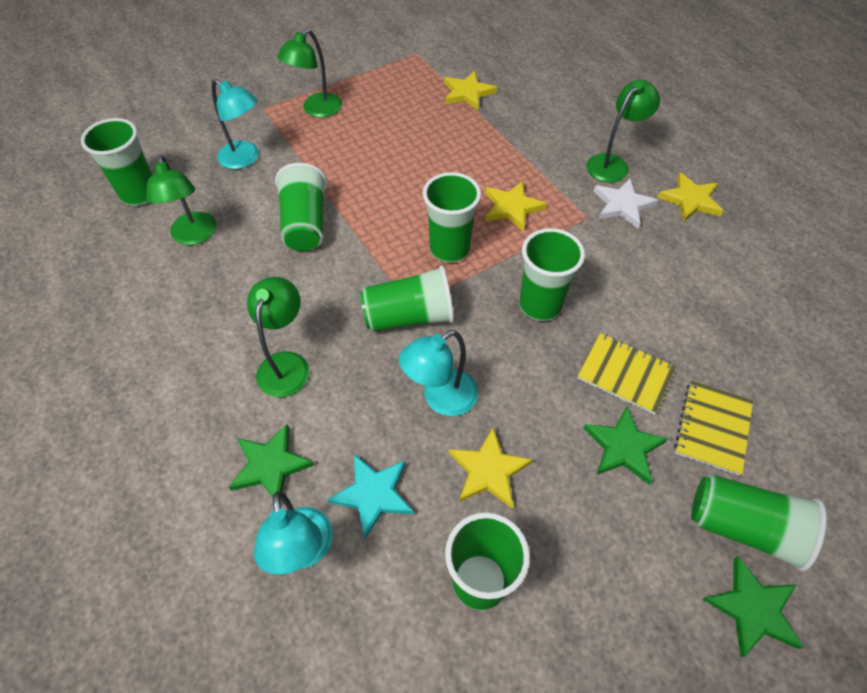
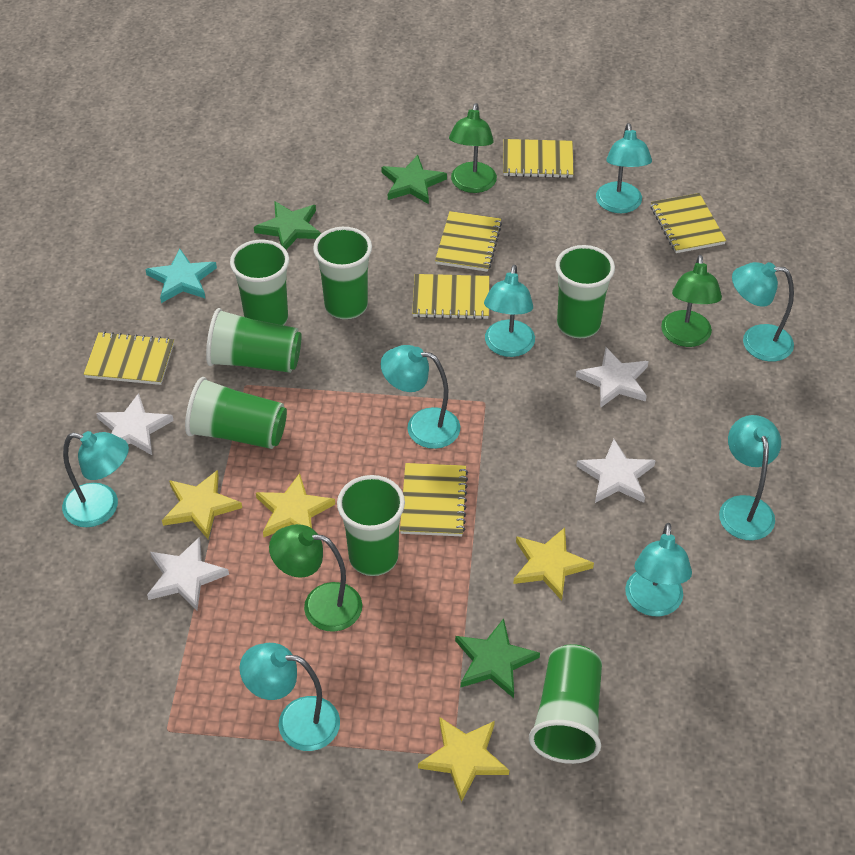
green lamp: [146,155,216,245] [247,277,309,397] [277,29,342,118] [586,80,660,183] = 4 -> [269,524,362,632] [449,103,497,193] [661,255,722,347] = 3
turquoise lamp: [211,79,259,169] [254,491,333,574] [399,330,478,416] = 3 -> [62,431,129,527] [240,643,340,751] [381,345,460,449] [484,265,535,357] [596,123,652,213] [625,523,692,616] [719,415,781,540] [732,262,794,362] = 8
white star: [594,179,658,228] = 1 -> [96,393,174,455] [147,537,229,610] [576,347,649,408] [576,439,656,503] = 4
yellow notebook: [577,333,676,415] [674,380,753,476] = 2 -> [83,332,174,385] [400,463,468,536] [412,274,490,320] [435,211,502,272] [503,139,574,178] [650,193,726,253] = 6

